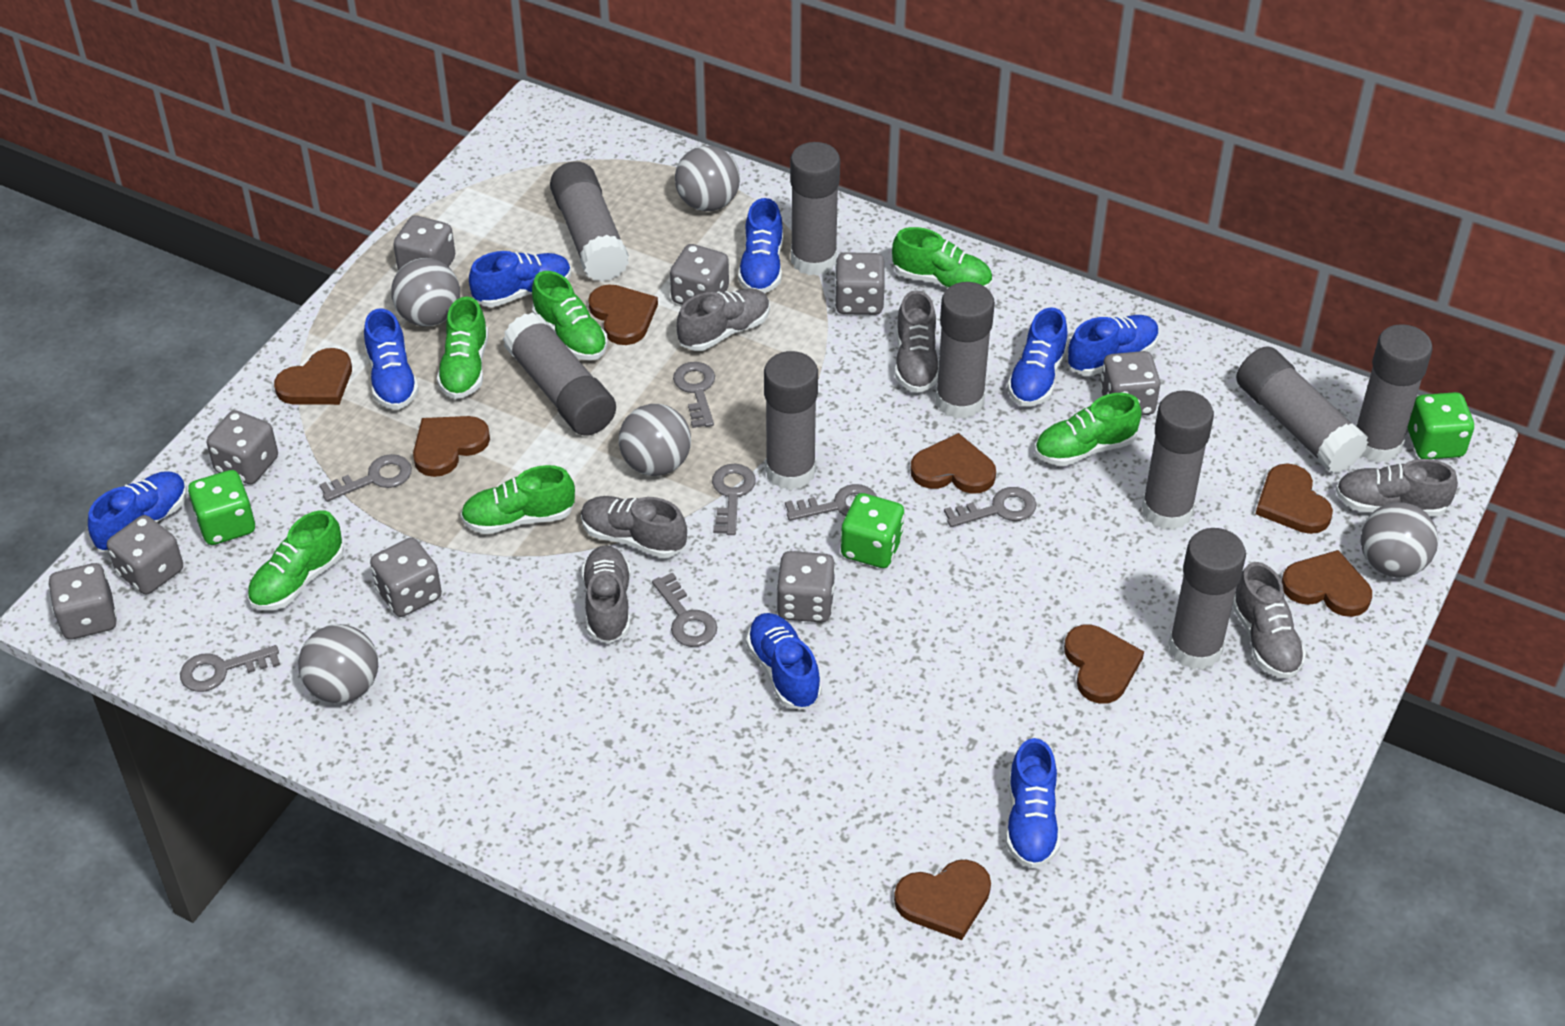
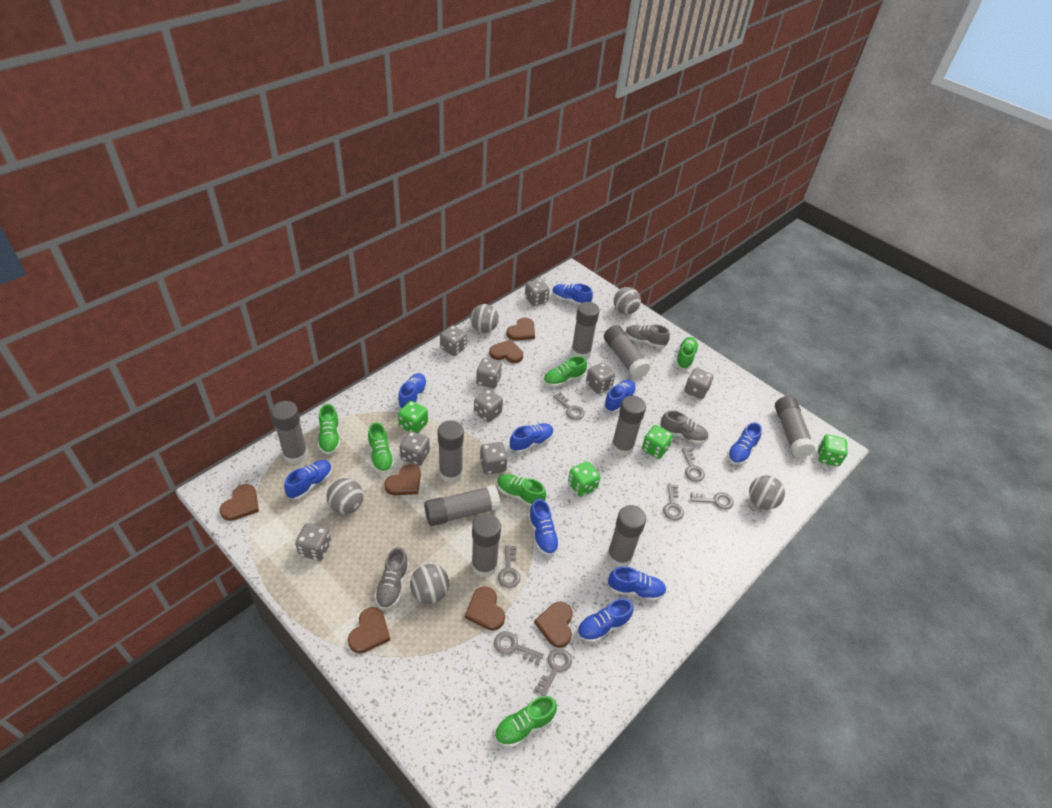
blue shoe: [88,471,187,553] [364,308,419,410] [469,251,571,307] [738,198,783,293] [746,613,822,709] [1006,738,1060,868] [1007,307,1068,406] [1067,315,1159,376] = 8 -> [284,460,332,500] [398,373,427,409] [510,423,554,453] [528,499,560,556] [552,284,593,305] [577,598,634,643] [604,380,636,413] [608,566,666,601] [727,422,762,465] = 9
brown heart: [274,348,352,405] [413,416,490,477] [588,284,658,345] [894,860,991,940] [910,433,996,494] [1064,625,1144,704] [1256,463,1333,534] [1282,550,1372,617] = 8 -> [220,484,259,521] [348,607,390,653] [384,464,421,495] [465,586,505,631] [489,339,523,363] [506,318,535,341] [534,602,573,648] = 7
green dice: [188,470,255,545] [841,493,905,568] [1408,392,1474,459] = 3 -> [398,401,428,433] [568,461,600,497] [642,425,673,459] [818,434,848,466] = 4
grey shoe: [581,496,687,558] [582,545,631,644] [677,288,770,351] [895,290,939,393] [1232,562,1306,679] [1336,459,1458,516] = 6 -> [375,547,409,610] [625,324,670,348] [660,410,709,444] = 3

